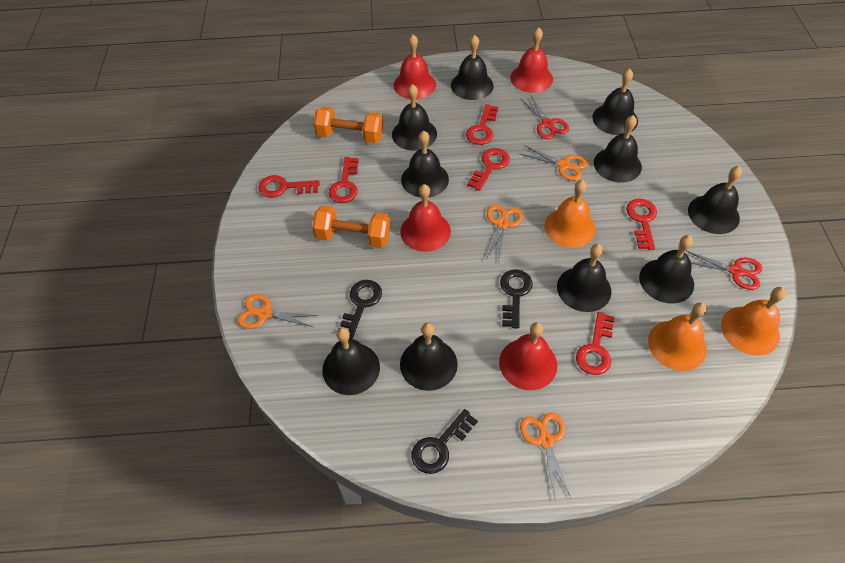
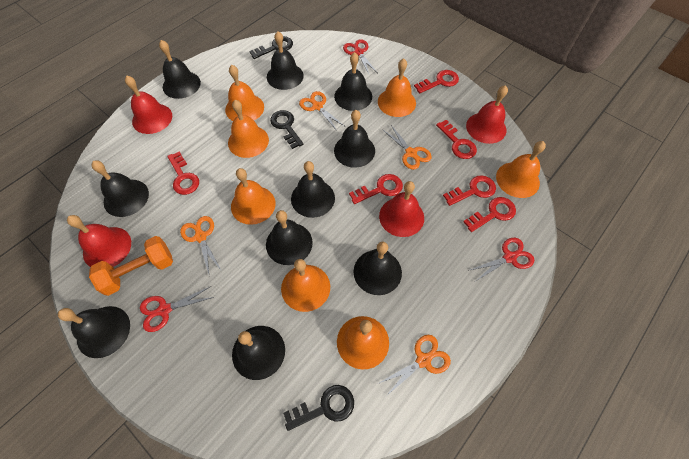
orange bell: [544,180,596,248] [648,302,707,371] [721,287,786,356] = 3 -> [225,65,264,121] [228,100,269,158] [231,168,275,225] [281,259,330,312] [337,316,389,370] [378,58,416,117] [496,141,546,198] = 7
orange dumbbell: [312,205,391,248] [313,106,383,143] = 2 -> [89,236,173,296] = 1
red scissors: [520,94,569,139] [686,251,762,290] = 2 -> [140,286,214,332] [343,39,378,74] [468,238,535,281] = 3

